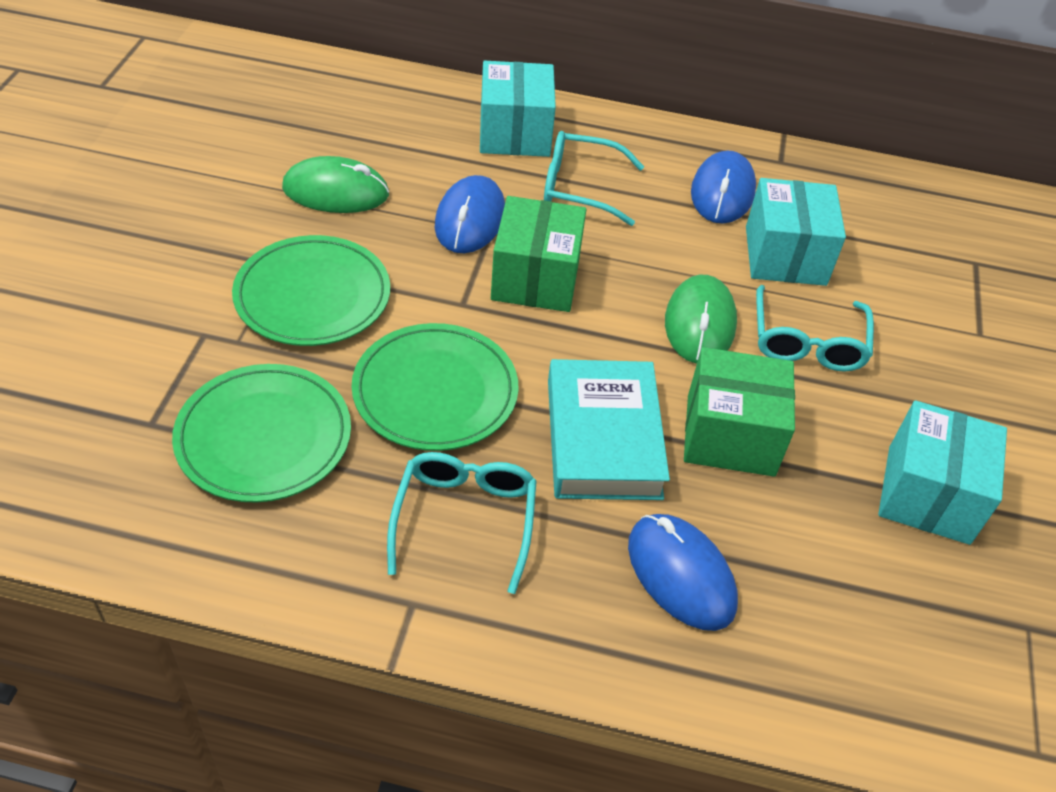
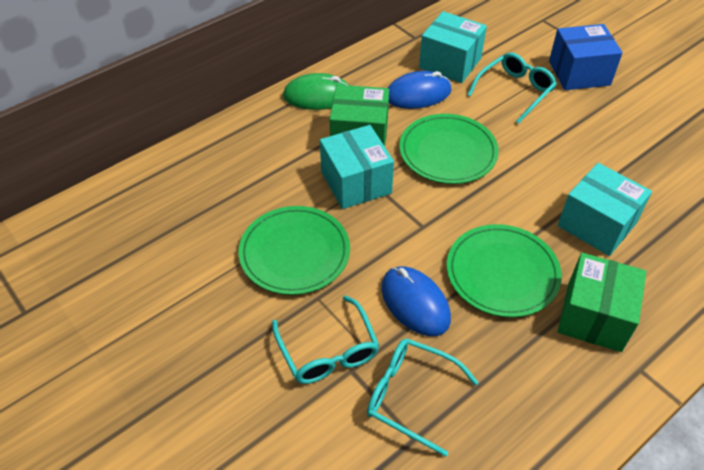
blue box: none = 0 -> [549,24,623,90] = 1
blue mouse: [435,175,505,253] [628,514,738,631] [691,150,756,224] = 3 -> [381,267,451,336] [388,71,451,109] = 2
green mouse: [282,156,389,213] [665,275,737,364] = 2 -> [283,73,348,110] = 1
turquoise book: [548,359,670,500] = 1 -> none = 0

